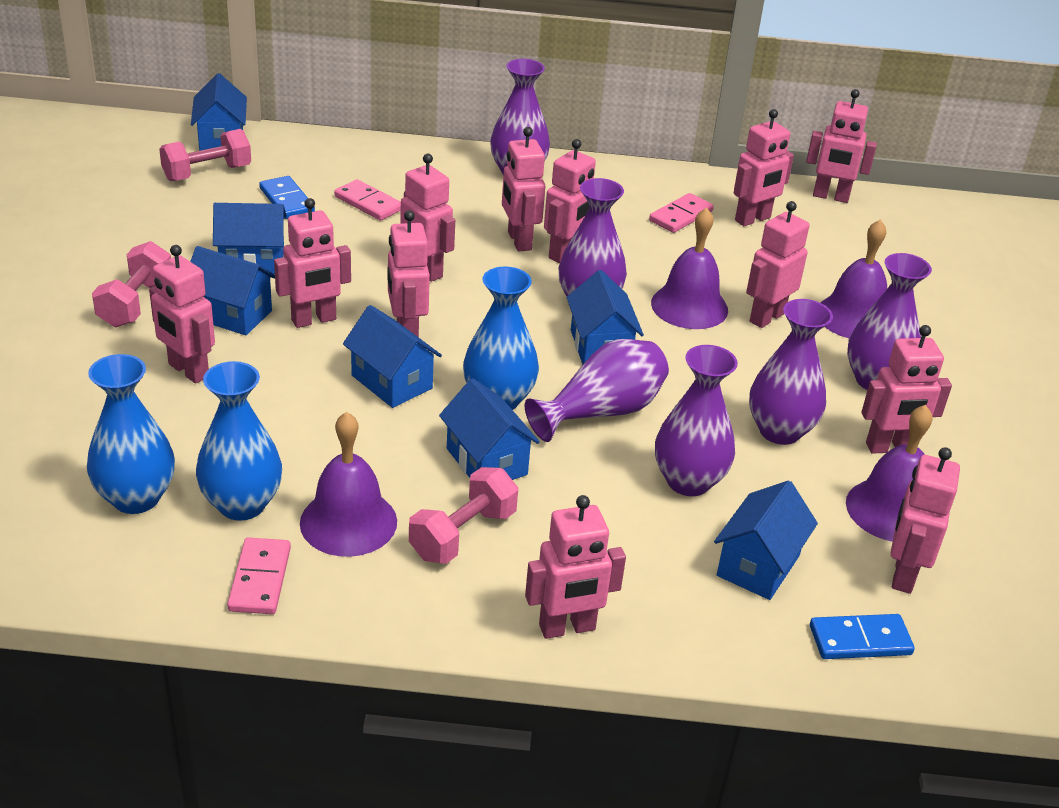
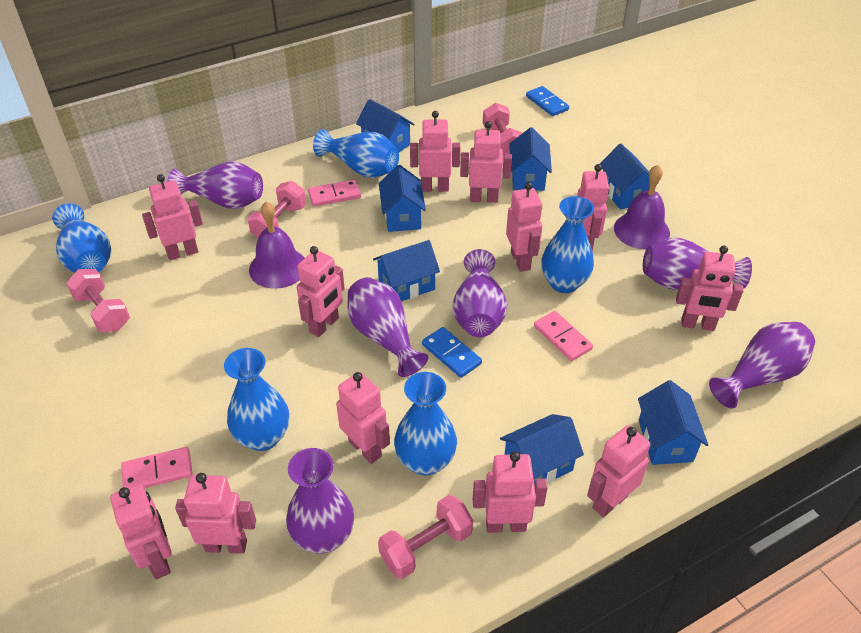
blue vase: [87,354,175,514] [196,361,282,521] [463,267,539,410] = 3 -> [52,203,111,273] [224,348,289,451] [313,129,399,178] [394,372,457,476] [541,196,594,293] = 5
pink dumbbell: [92,241,171,327] [159,129,251,182] [409,467,518,564] = 3 -> [66,269,130,333] [248,181,306,238] [378,495,473,579] [483,103,522,155] = 4
purple bell: [300,412,397,557] [651,207,728,329] [821,219,887,338] [846,405,933,542] = 4 -> [249,202,305,289] [614,165,670,250] = 2

